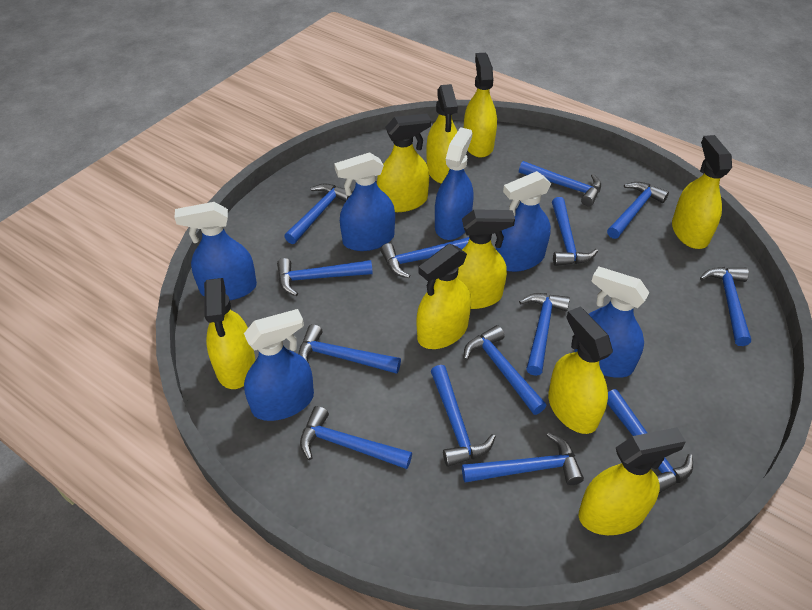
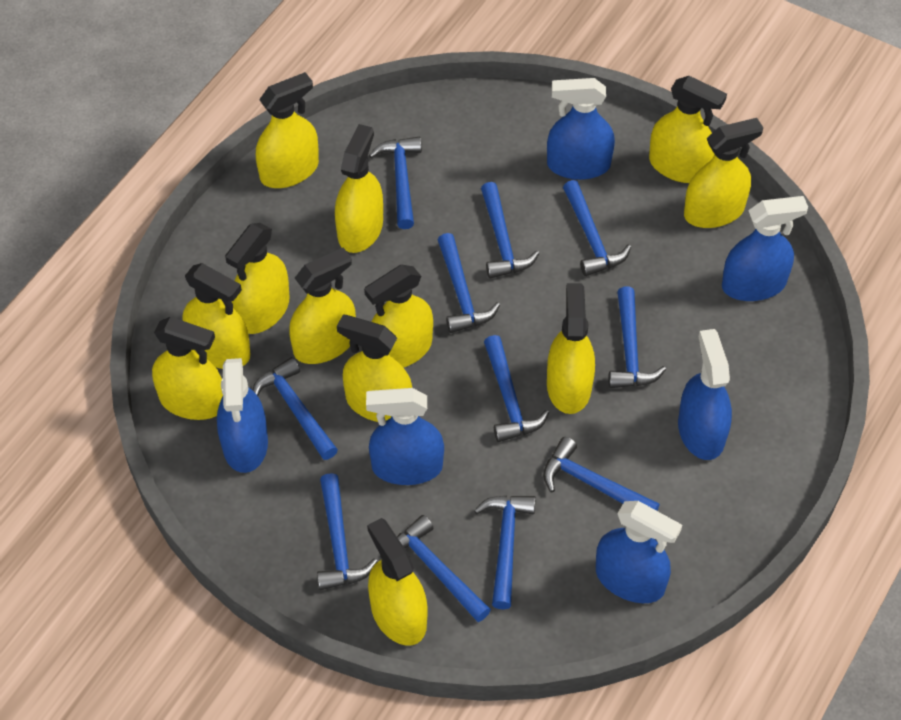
blue hammer: [277,258,373,296] [284,184,353,244] [298,324,401,374] [300,406,412,469] [381,237,469,278] [431,365,496,467] [462,432,584,485] [464,325,547,415] [519,161,601,206] [519,293,570,376] [552,197,598,266] [607,182,669,239] [607,389,693,493] [700,267,751,346] = 14 -> [253,357,338,460] [317,473,378,590] [369,136,422,229] [397,515,491,622] [438,233,500,333] [474,496,536,609] [481,182,539,279] [484,335,549,442] [543,437,660,511] [563,180,631,276] [609,286,666,388] = 11
yellow spray bottle: [204,278,255,389] [377,114,431,212] [417,244,471,349] [426,84,458,184] [457,209,515,309] [464,53,497,158] [548,307,613,434] [579,427,686,535] [672,135,732,249] = 9 -> [152,317,223,420] [183,263,250,369] [225,223,289,334] [256,72,319,188] [289,248,356,364] [335,124,383,253] [337,315,412,422] [364,265,433,368] [367,518,428,646] [547,283,595,414] [649,76,727,183] [684,118,763,228] = 12

